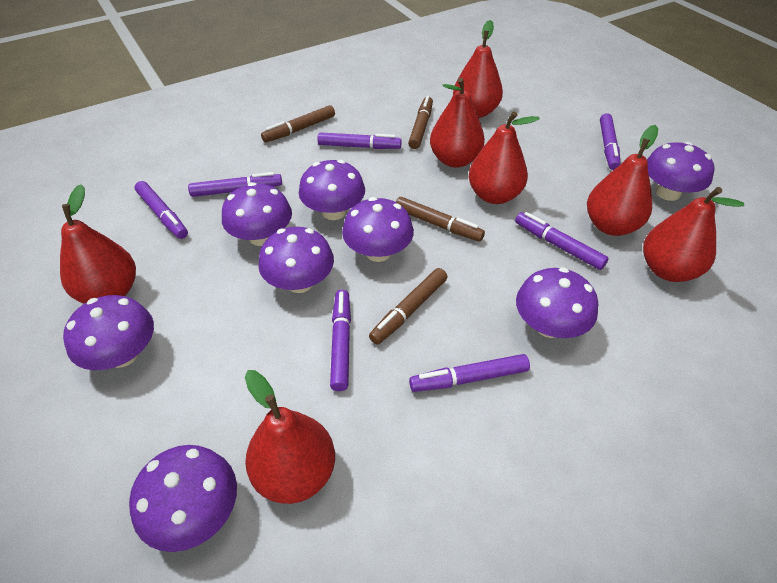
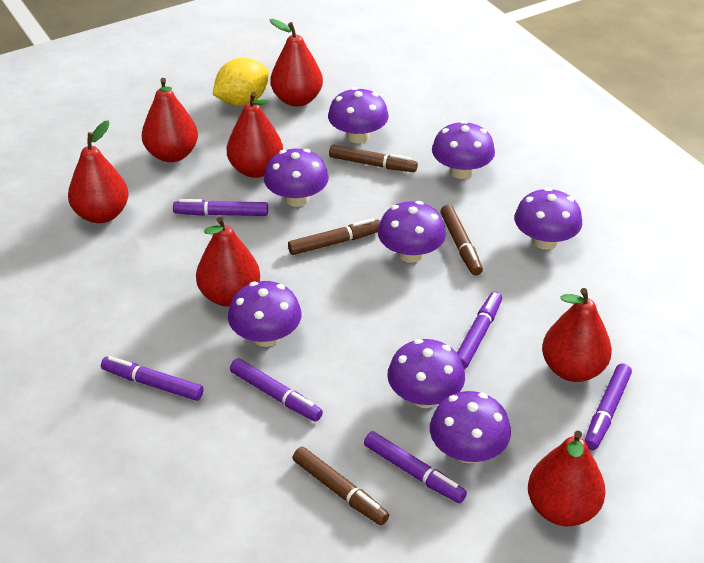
purple marker: [135,181,188,239] [188,172,282,197] [317,132,402,149] [330,290,351,391] [409,354,530,392] [515,212,609,270] [600,113,621,170] = 7 -> [101,356,204,401] [173,199,268,216] [230,358,323,421] [364,431,467,503] [457,292,502,369] [584,363,632,450] = 6
yellow lemon: none = 0 -> [212,58,269,106] = 1

